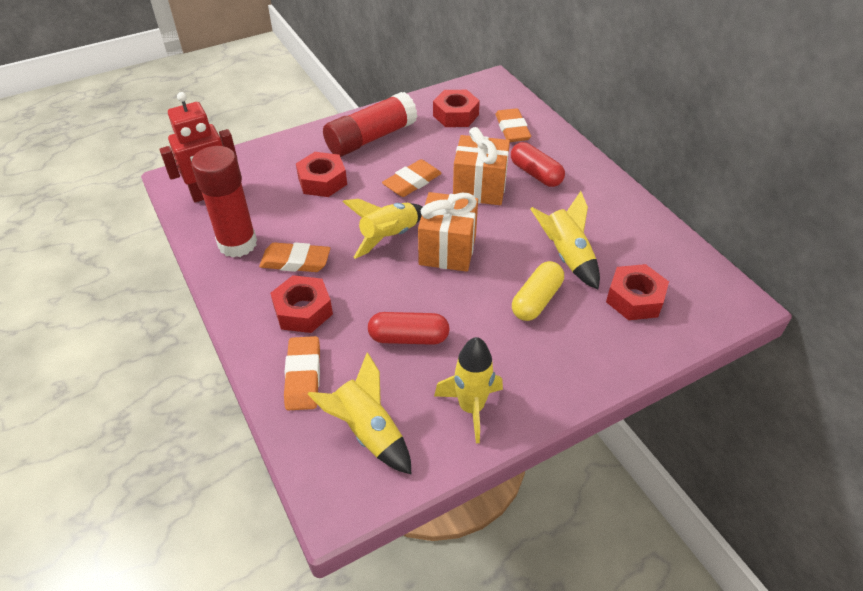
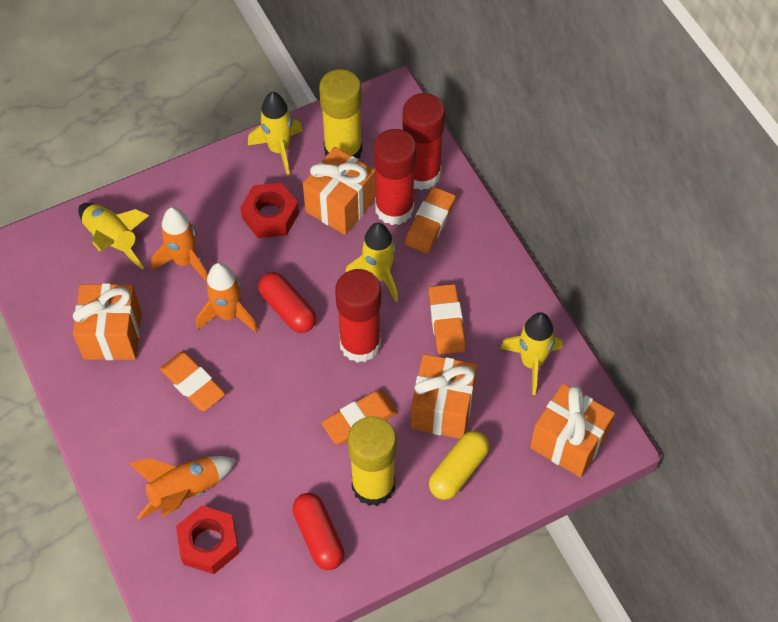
orange gift: [418,192,478,272] [453,127,510,205] = 2 -> [73,283,141,360] [303,147,376,235] [411,354,477,439] [530,383,615,477] = 4
orange rocket: none = 0 -> [129,456,236,520] [151,207,207,282] [196,262,258,332] = 3
red glue stick: [191,146,257,258] [323,92,417,157] = 2 -> [335,269,381,363] [373,129,417,225] [402,93,445,190] = 3
red nut: [270,275,333,333] [296,152,347,197] [433,90,480,127] [606,264,669,320] = 4 -> [176,506,239,574] [240,183,299,238] = 2
red robot: [159,92,237,202] = 1 -> none = 0
yellow glue stick: none = 0 -> [319,69,362,159] [348,416,397,506] = 2

